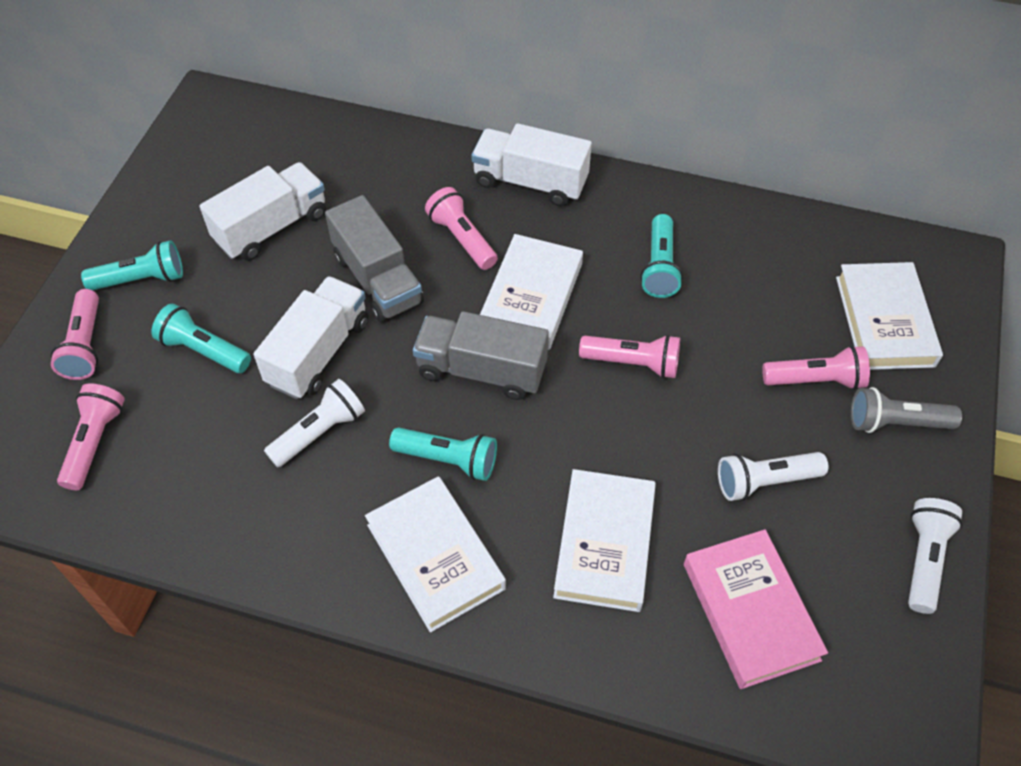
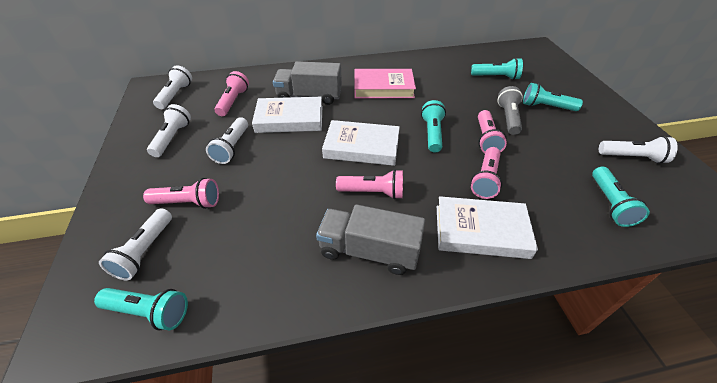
turquoise flashlight: [81,240,183,290] [151,304,251,373] [389,428,497,481] [640,214,683,298] = 4 -> [94,288,188,331] [421,100,446,152] [471,58,523,80] [523,83,583,111] [592,167,650,227] = 5
white book: [365,476,506,633] [480,234,583,350] [553,469,656,612] [836,262,943,370] = 4 -> [252,97,322,133] [322,120,400,166] [437,196,538,259] = 3
white flashlight: [264,379,365,467] [718,452,828,501] [908,498,963,614] = 3 -> [99,208,172,281] [147,104,191,157] [153,65,192,109] [206,117,248,164] [599,136,678,164] = 5
white truck: [199,162,326,261] [254,276,368,399] [471,123,592,206] = 3 -> none = 0

